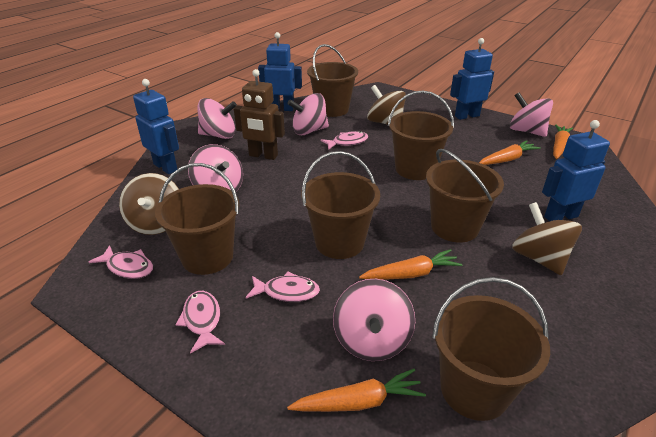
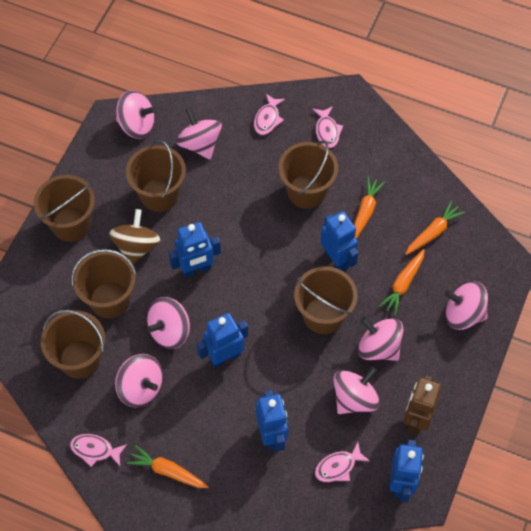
blue robot: [133,79,179,174] [258,32,302,111] [450,38,494,120] [542,120,610,221] = 4 -> [169,222,221,278] [197,313,248,368] [256,390,288,451] [320,211,359,271] [389,440,424,502] = 5
brown spinning top: [119,173,179,235] [367,85,406,125] [512,202,582,275] = 3 -> [109,209,161,264] = 1
pink spinning top: [188,144,243,192] [197,98,237,139] [287,93,329,135] [333,279,415,361] [510,93,553,137] = 5 -> [115,354,163,407] [116,90,156,139] [147,297,190,349] [176,108,222,159] [333,367,380,414] [358,317,403,361] [445,282,488,330] = 7

